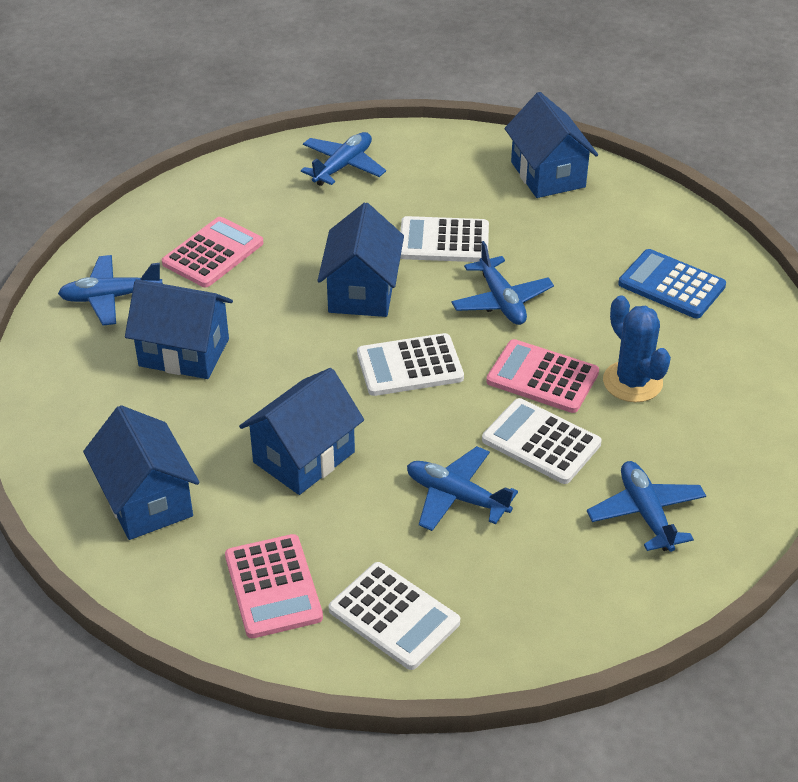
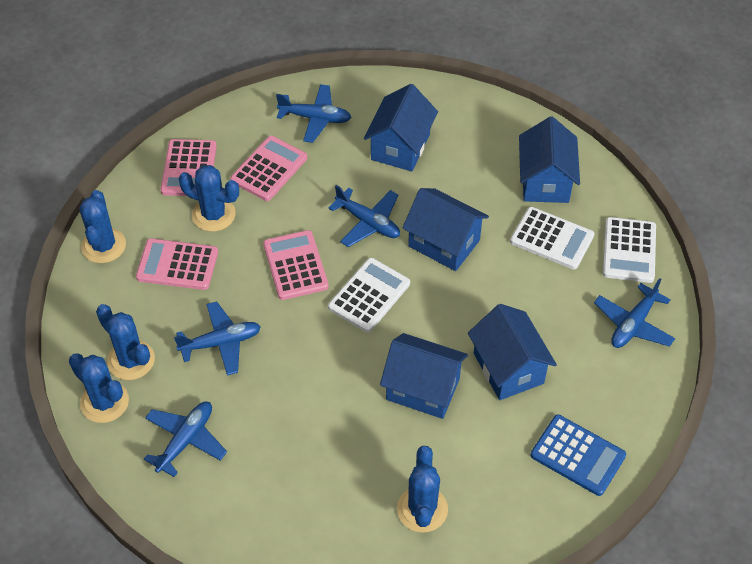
blue cactus: [603,295,671,402] = 1 -> [69,353,129,423] [79,190,126,263] [96,304,155,380] [179,165,239,232] [397,446,448,533] = 5
pink calculator: [162,217,263,287] [225,534,323,638] [486,339,599,413] = 3 -> [136,238,218,290] [161,139,217,196] [230,136,307,201] [263,230,329,300] = 4
white calculator: [329,562,460,670] [357,333,464,396] [400,216,489,262] [482,398,602,484] = 4 -> [328,258,410,332] [510,207,594,269] [603,217,656,283] = 3

